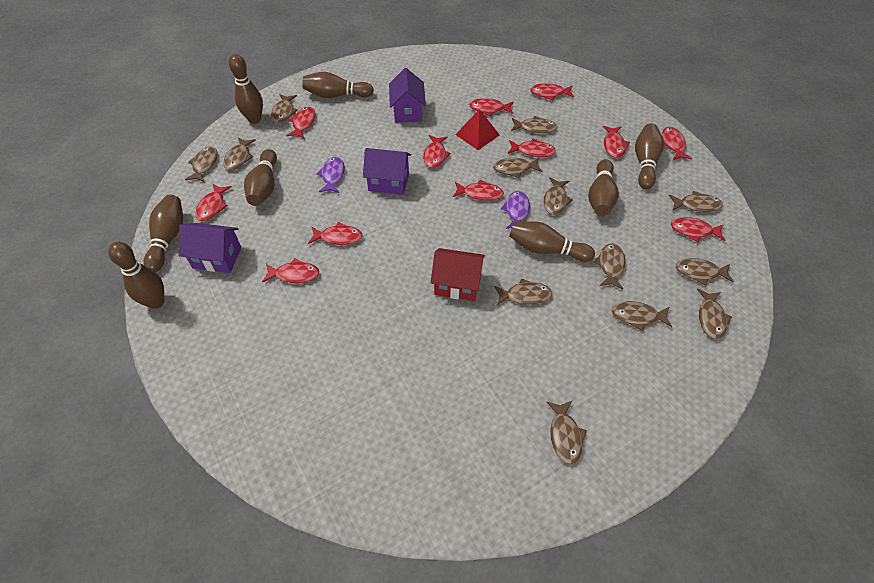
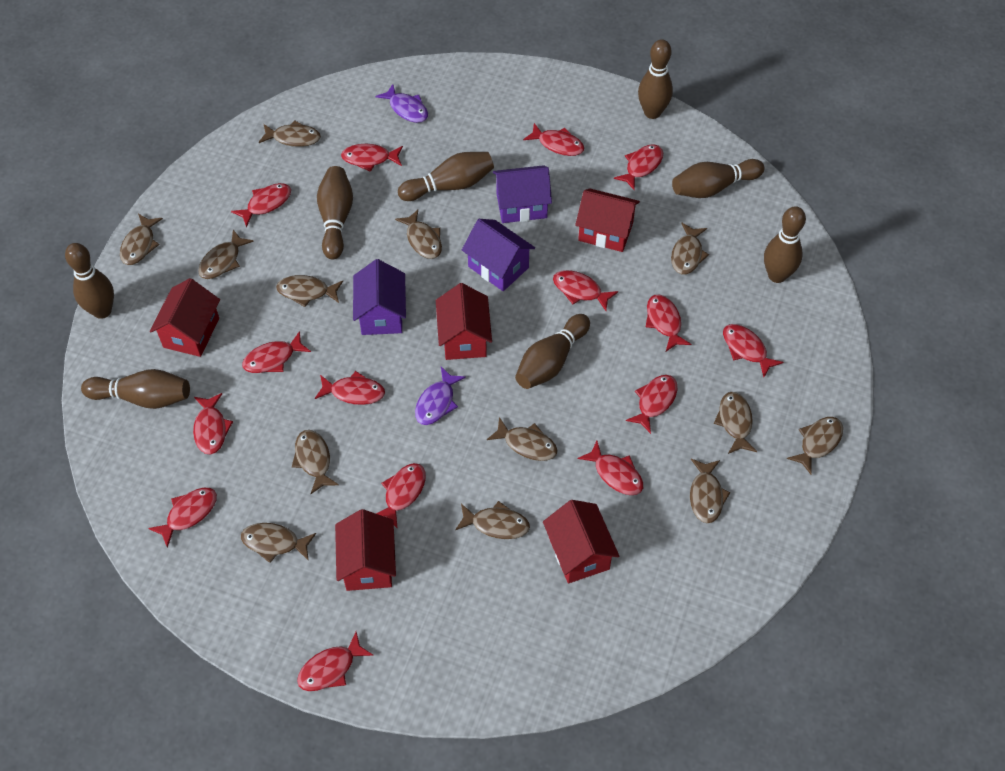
red fish: [195,183,232,221] [262,258,319,283] [286,107,316,138] [308,222,363,245] [423,135,451,168] [453,180,504,201] [469,98,514,116] [508,138,556,157] [530,83,574,100] [602,126,630,158] [662,127,692,160] [671,217,725,242] = 12 -> [148,488,217,548] [193,393,233,454] [231,183,291,227] [242,331,311,373] [297,632,373,691] [315,371,385,405] [341,144,403,172] [376,463,426,529] [523,123,584,156] [553,270,618,311] [578,441,643,495] [614,144,663,190] [626,375,677,434] [646,295,691,351] [723,324,784,377] = 15
red house: [431,248,485,301] = 1 -> [150,278,220,357] [335,509,396,591] [436,283,492,360] [543,500,619,583] [575,188,640,252] = 5
red pyramid: [455,109,500,150] = 1 -> none = 0

